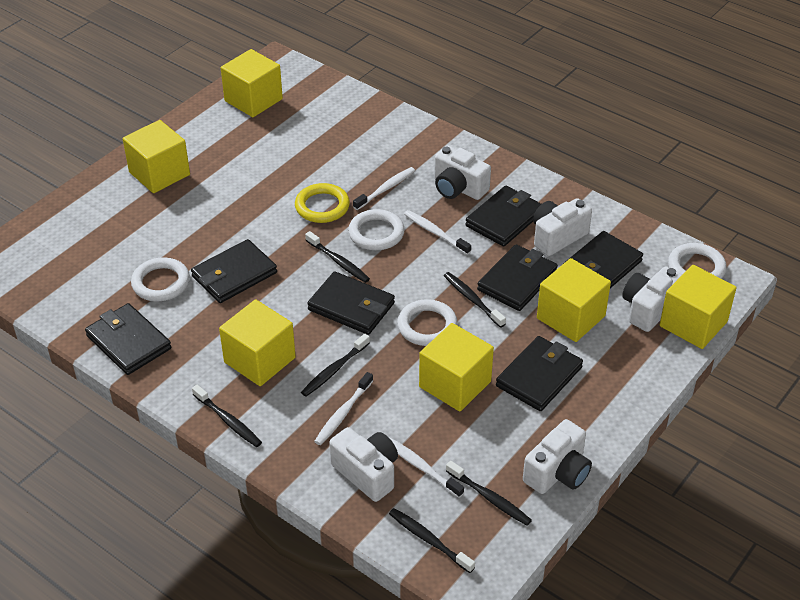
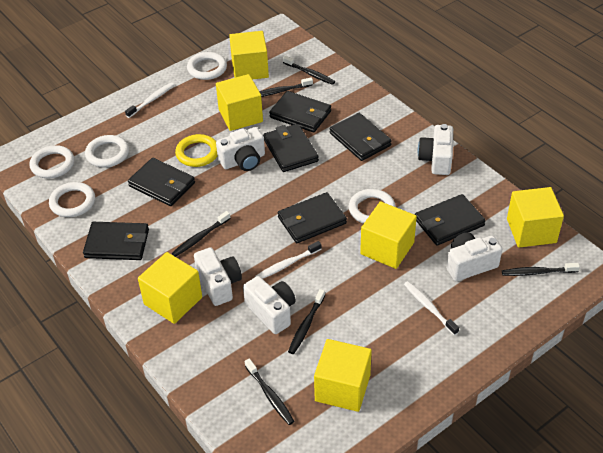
white ring: [131,257,190,301] [348,209,405,250] [397,299,458,346] [668,243,726,279] = 4 -> [29,145,74,178] [49,182,95,217] [85,135,129,168] [187,52,227,80] [349,189,396,224] = 5
white toothbrush: [314,372,373,445] [353,167,415,210] [389,437,464,498] [404,210,471,255] = 4 -> [125,82,174,118] [255,241,322,279] [404,281,459,335] = 3

